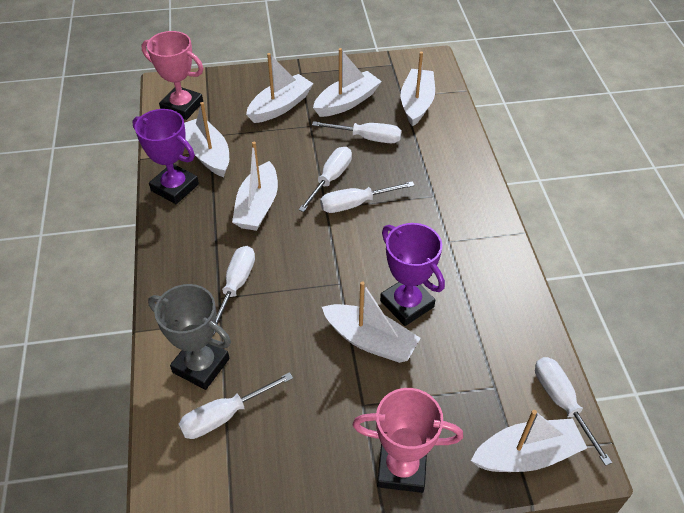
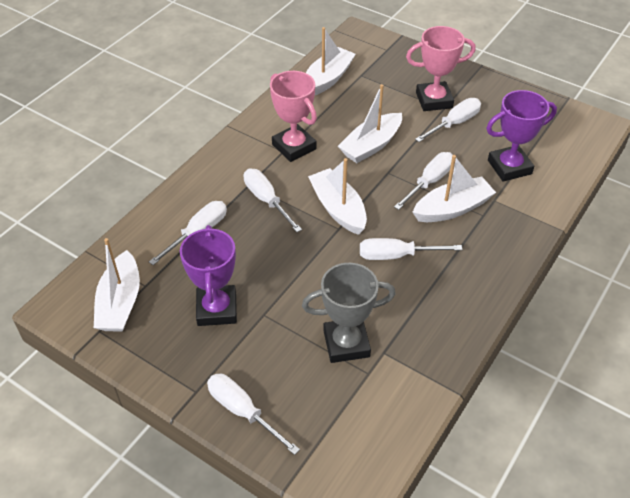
white boat: [184,102,229,177] [232,142,278,231] [246,53,314,123] [313,48,382,117] [322,281,421,363] [401,52,435,127] [471,410,587,472] = 7 -> [94,238,140,332] [306,27,356,95] [308,158,367,235] [338,84,402,163] [413,155,496,222] = 5

